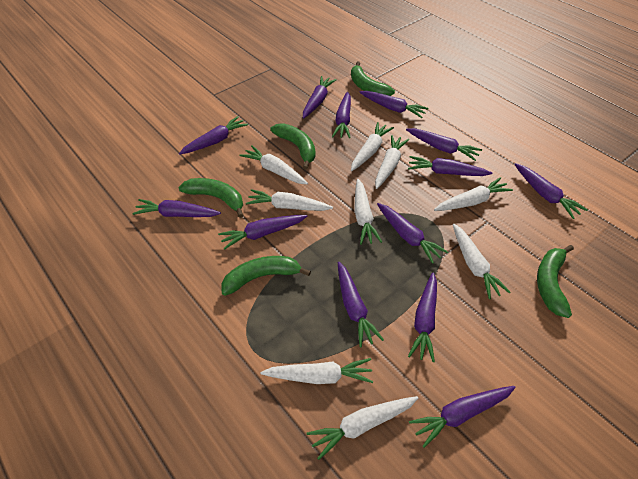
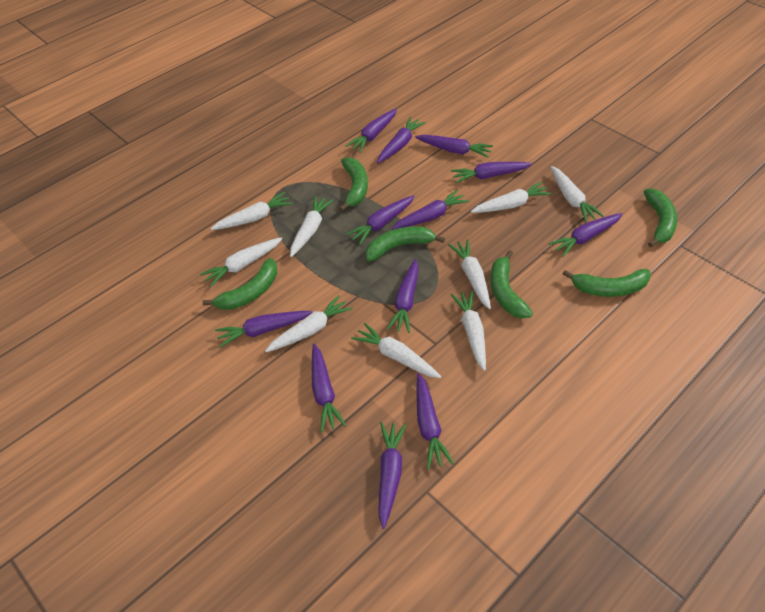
green banana: [178,178,244,218] [221,256,311,296] [270,123,315,170] [351,61,395,96] [537,245,574,318] = 5 -> [203,258,277,310] [339,157,368,211] [365,226,445,262] [490,250,533,319] [563,269,651,297] [644,188,677,247] = 6
purple carrot: [132,199,221,217] [179,116,248,155] [218,215,307,250] [303,76,337,119] [332,92,351,138] [338,262,384,347] [359,91,429,118] [377,203,448,264] [406,128,482,161] [408,156,492,176] [408,272,437,362] [409,386,515,448] [514,163,587,219] = 13 -> [215,311,312,348] [312,344,346,432] [345,108,397,153] [346,195,415,245] [377,117,426,163] [379,422,407,529] [387,259,419,333] [392,190,469,230] [415,135,493,158] [417,373,454,469] [451,162,532,183] [549,213,623,257] = 12

